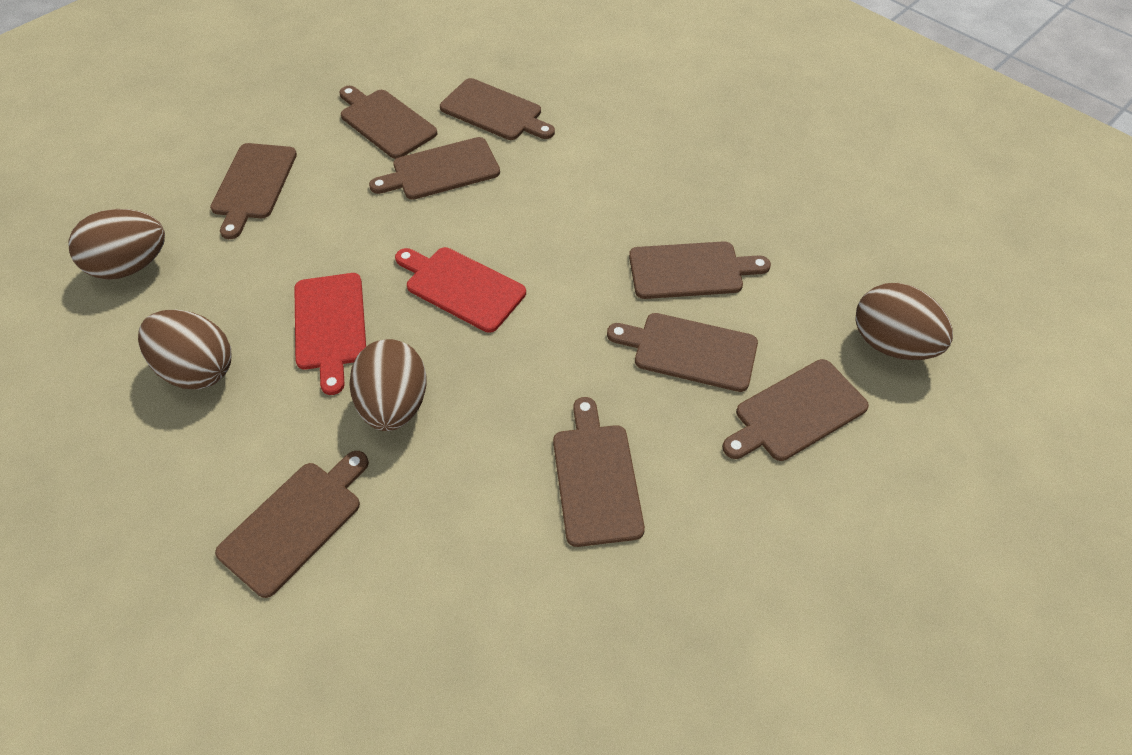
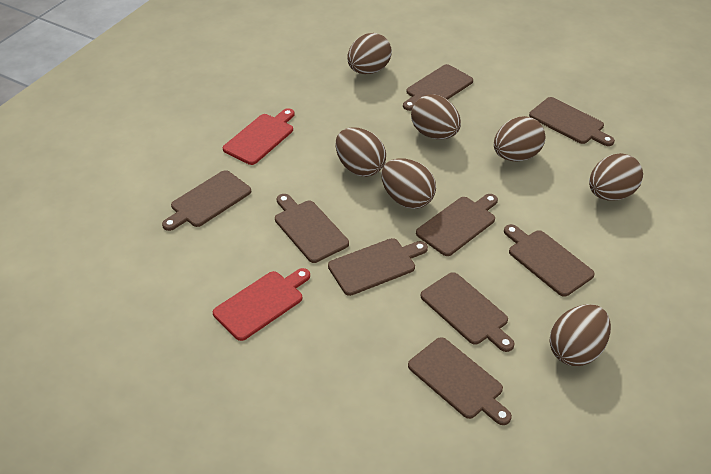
brown egg: [68,209,165,280] [138,310,231,389] [349,339,427,431] [855,283,953,360] = 4 -> [335,127,386,177] [347,33,392,74] [381,158,436,209] [411,95,461,139] [494,116,545,161] [549,304,611,366] [589,153,643,201] = 7

